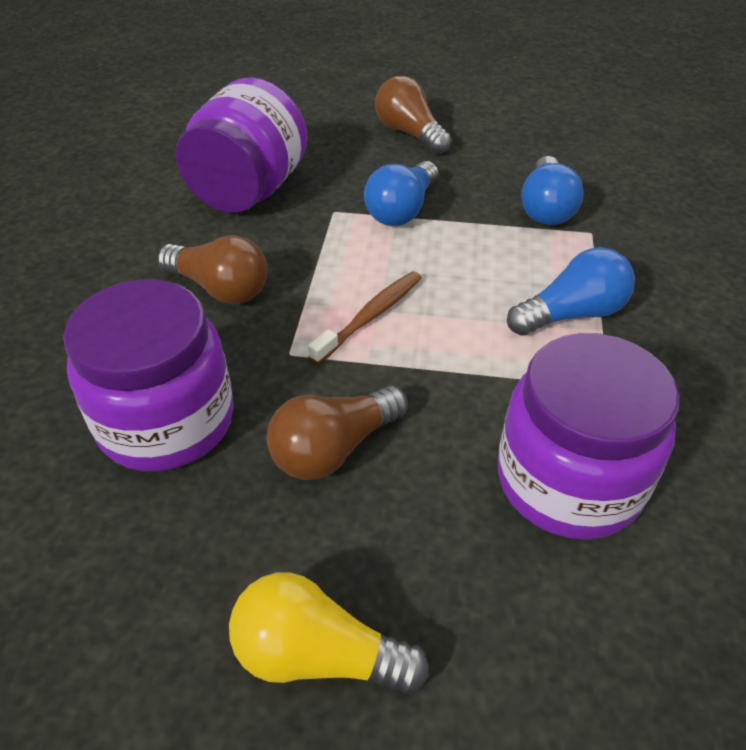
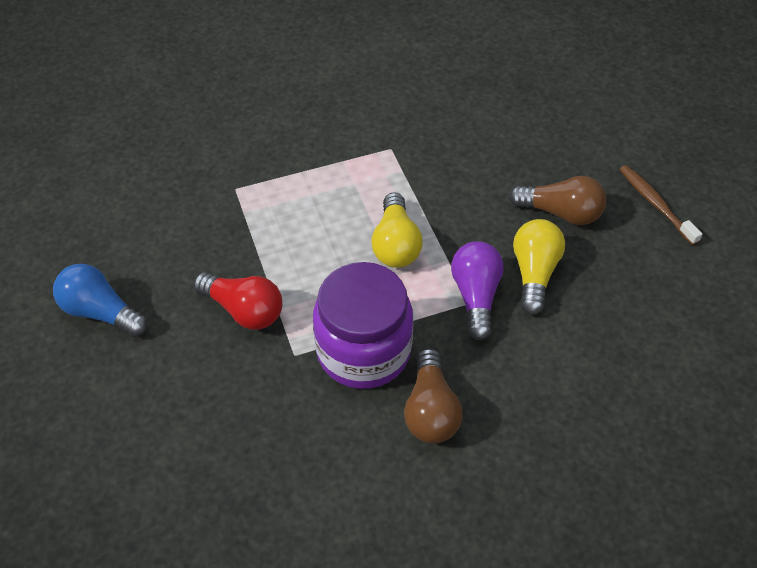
blue light bulb: [364,161,439,226] [507,247,635,336] [521,156,584,225] = 3 -> [53,264,148,337] = 1
brown light bulb: [157,235,268,304] [267,385,408,480] [375,76,452,154] = 3 -> [404,348,463,443] [509,176,606,225] = 2
purple jar: [63,279,234,471] [176,77,307,212] [498,333,679,539] = 3 -> [313,262,413,389] = 1
purple light bulb: none = 0 -> [451,241,504,341] = 1
red light bulb: none = 0 -> [193,272,282,330] = 1
yellow light bulb: [229,572,430,694] = 1 -> [371,192,423,268] [513,219,565,315] = 2

